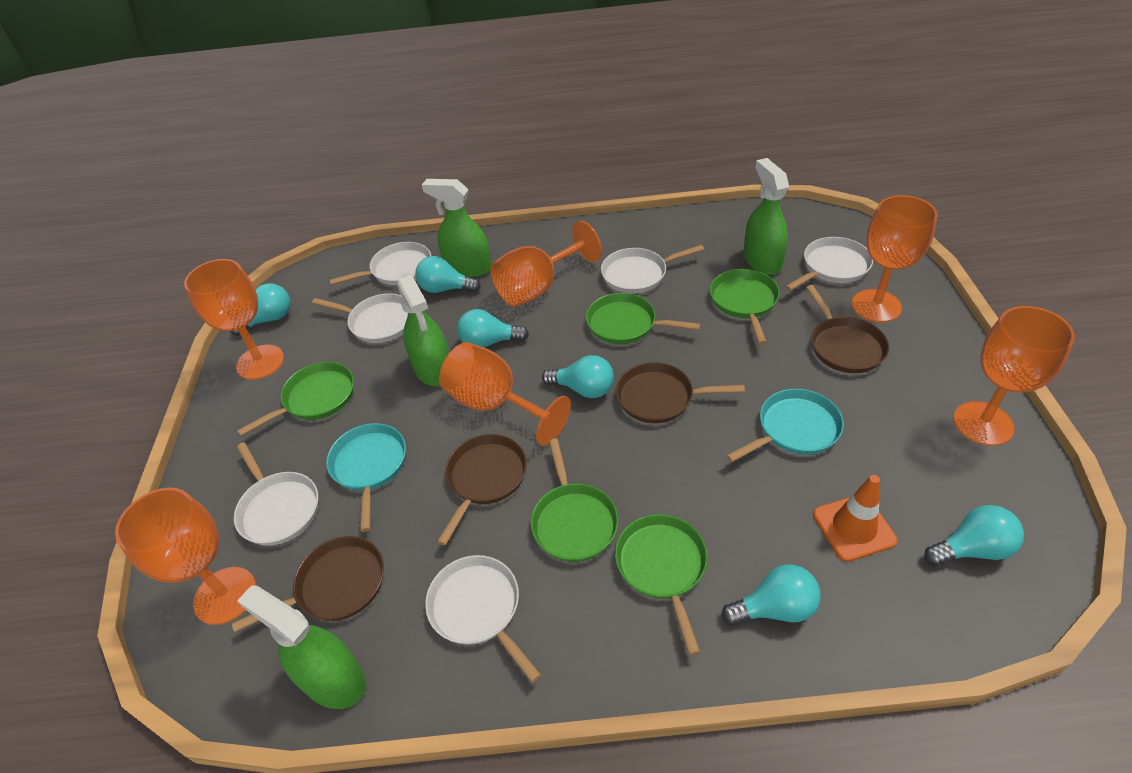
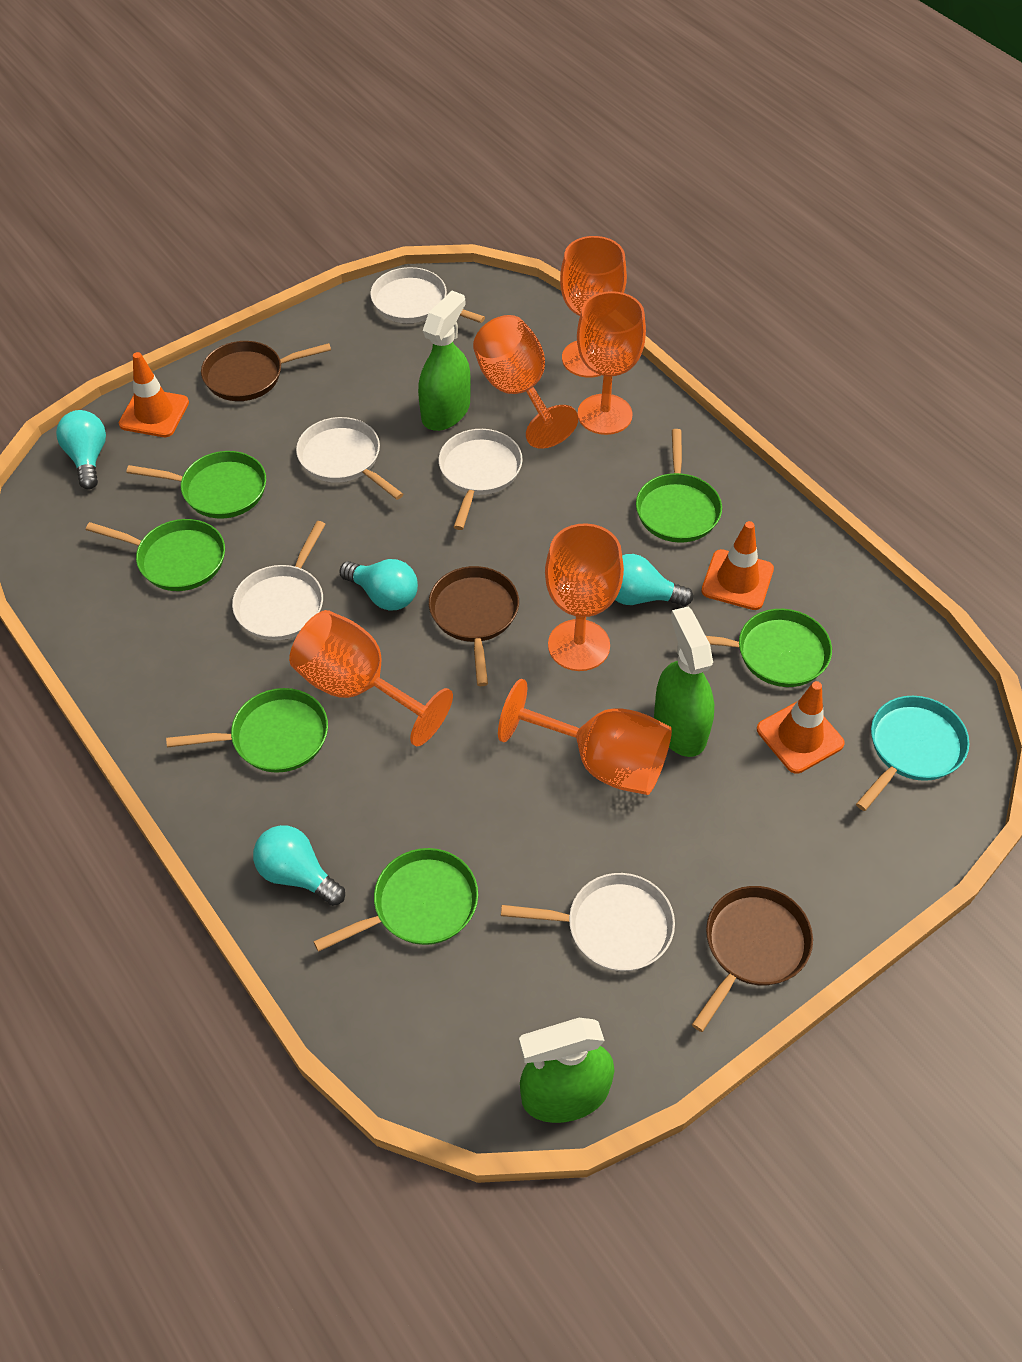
brown pan: [232,536,384,632] [437,434,527,546] [616,362,745,423] [806,285,889,373] = 4 -> [201,341,331,401] [429,566,519,686] [692,886,813,1032] = 3
green pan: [237,362,354,436] [531,438,618,562] [586,293,701,344] [615,514,708,655] [710,269,780,345] = 5 -> [86,519,225,591] [126,451,266,519] [166,688,328,773] [313,848,478,952] [636,429,722,543] [706,609,832,687] = 6
green spray bottle: [237,585,366,709] [397,275,449,386] [422,179,491,277] [744,158,789,275] = 4 -> [418,291,471,431] [519,1018,614,1123] [654,607,714,757] = 3
orange traffic cone: [813,475,898,562] = 1 -> [119,352,189,437] [701,521,774,610] [757,681,845,774] = 3
turquoise light bulb: [230,283,290,336] [415,256,481,293] [457,309,529,348] [542,355,614,398] [722,565,821,626] [924,505,1024,566] = 6 -> [56,410,106,490] [253,825,345,906] [339,559,418,610] [615,554,693,606] = 4
turquoise pan: [326,423,406,532] [726,389,844,462] = 2 -> [856,696,969,811] = 1
white pan: [234,442,318,546] [312,293,408,343] [329,242,431,285] [425,555,541,683] [601,245,704,294] [785,237,873,291] = 6 -> [232,521,326,640] [296,417,403,500] [371,267,485,323] [439,429,523,530] [501,873,675,971] = 5

